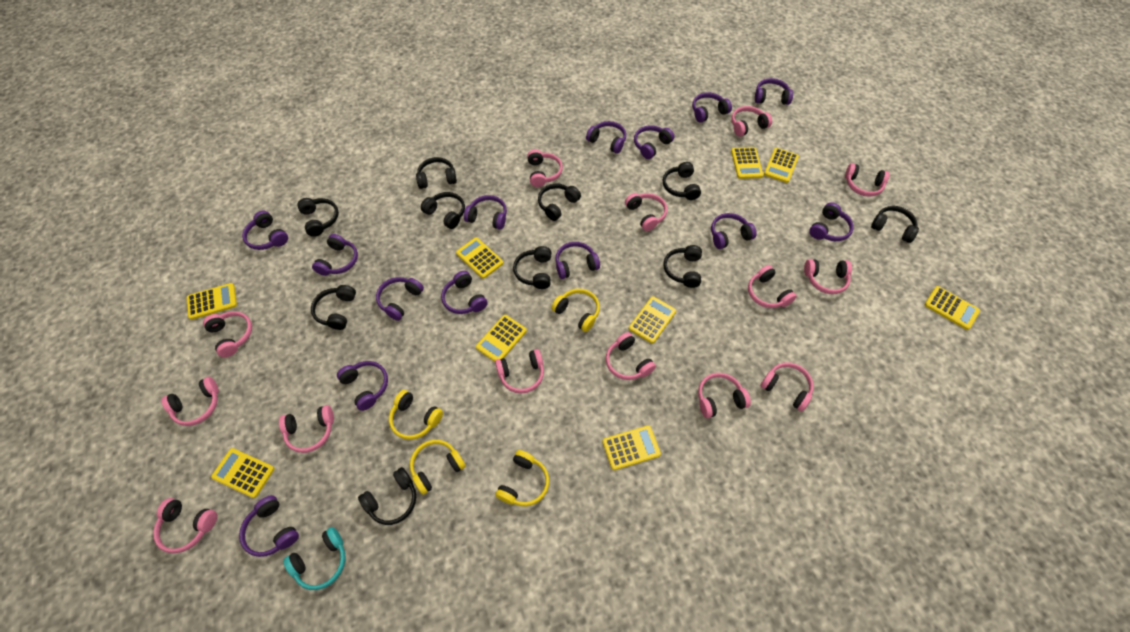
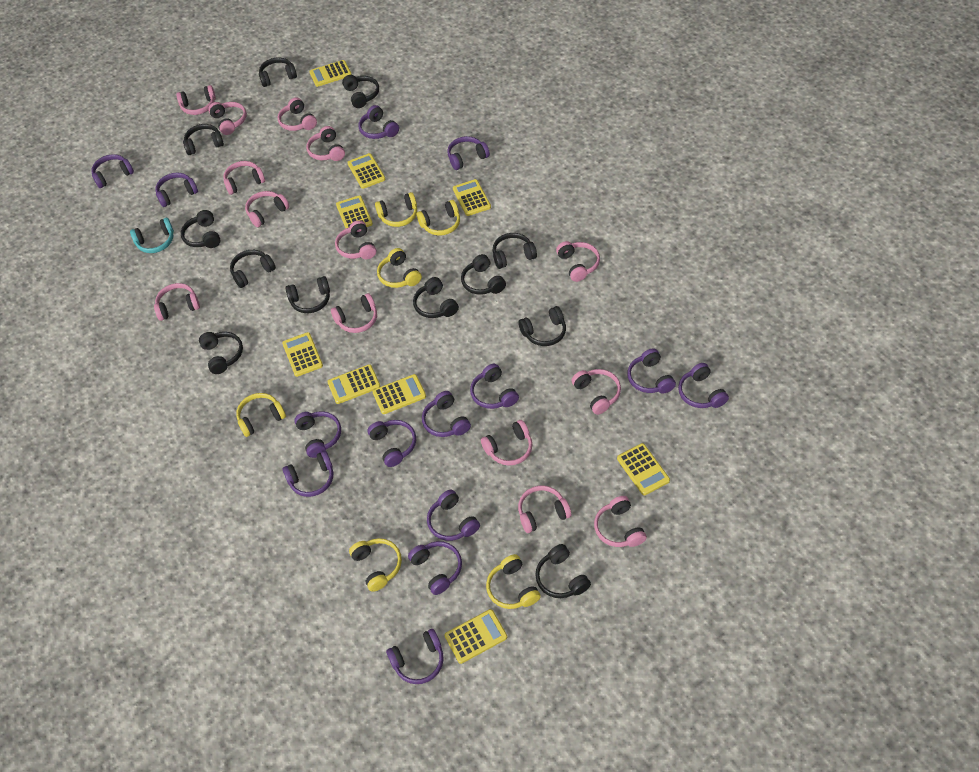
black headphones: [297,198,339,237] [311,285,356,330] [358,467,416,525] [416,157,457,189] [421,192,465,229] [513,246,551,289] [538,183,581,221] [663,162,701,200] [663,245,702,288] [871,206,919,243] = 10 -> [181,210,221,248] [183,124,224,155] [199,332,243,374] [230,250,276,288] [259,57,297,87] [285,276,330,313] [342,75,379,108] [413,277,459,318] [461,254,506,295] [492,233,537,269] [518,306,566,346] [535,544,591,598] = 12
yellow headphones: [389,390,443,440] [410,440,466,495] [495,450,549,506] [551,289,600,332] = 4 -> [236,393,286,437] [349,538,402,592] [375,192,417,227] [377,248,422,288] [417,200,460,236] [486,554,541,609] = 6

